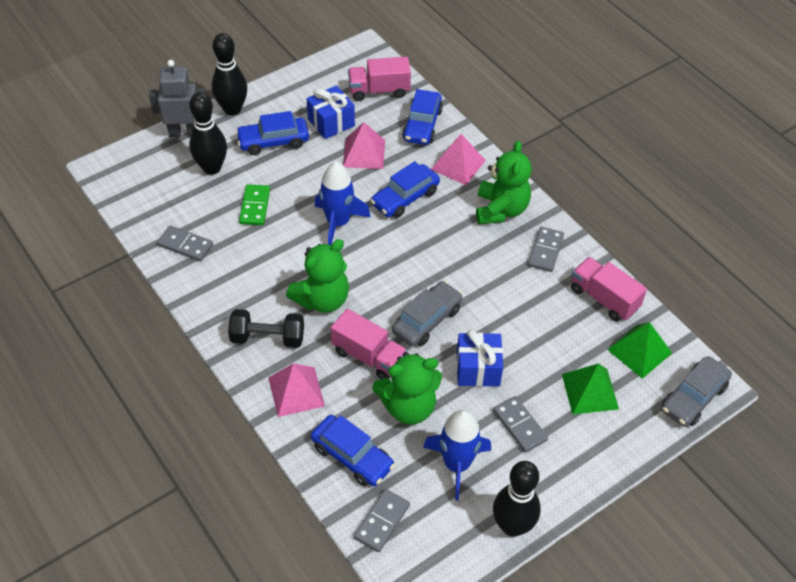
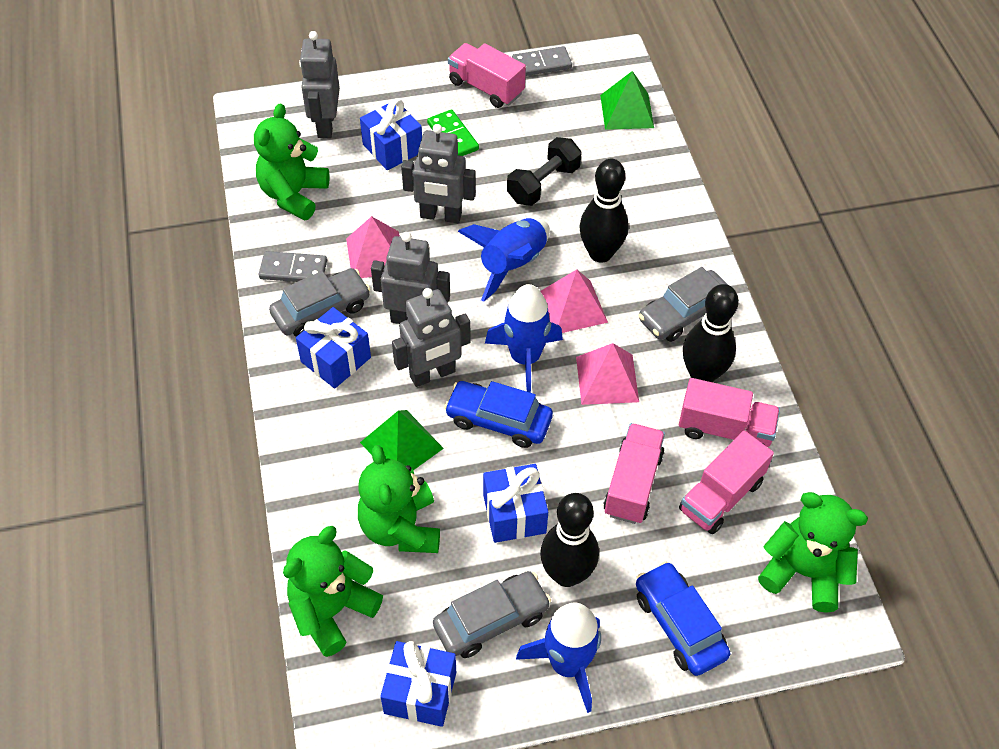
blue car: [236,111,309,155] [311,415,395,486] [370,161,440,218] [402,89,443,145] = 4 -> [444,381,553,448] [636,561,731,676] = 2
blue gift: [307,85,355,139] [457,329,503,387] = 2 -> [296,307,371,389] [360,99,422,170] [380,641,456,727] [483,464,548,543] = 4
blue rocket: [315,162,371,245] [423,409,491,501] = 2 -> [458,218,550,302] [485,284,563,393] [516,603,601,713] = 3
green teddy bear: [286,239,349,313] [372,352,442,425] [476,141,532,224] = 3 -> [254,103,330,221] [283,526,383,657] [358,445,440,553] [758,492,868,613] = 4
grey car: [392,281,463,347] [661,357,732,427] = 2 -> [269,268,370,337] [433,571,551,658] [638,267,728,342] = 3
grey domino: [157,225,213,261] [354,489,410,552] [493,396,548,453] [528,227,564,272] = 4 -> [259,251,327,282] [512,46,572,76] = 2
grey robot: [149,60,206,137] = 1 -> [299,31,340,138] [371,232,450,324] [392,288,471,387] [401,124,476,223] = 4
pink truck: [331,309,407,380] [348,57,411,101] [571,257,647,322] = 3 -> [448,43,526,108] [603,423,665,524] [679,378,780,447] [679,431,774,534] = 4

